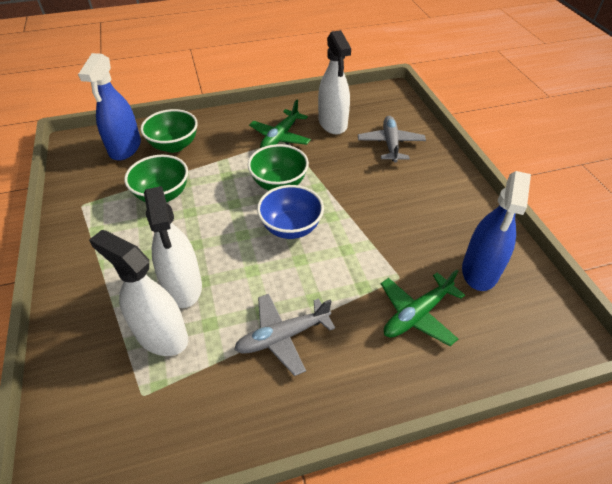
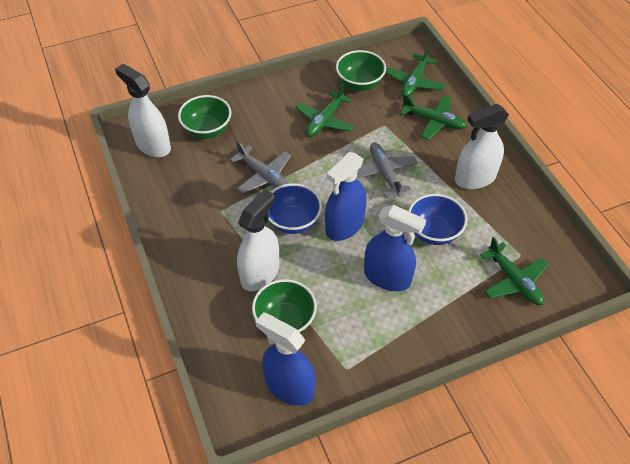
blue bowl: [257,185,324,239] = 1 -> [268,183,322,234] [408,194,467,245] = 2
blue spray bottle: [78,53,141,161] [462,171,531,291] = 2 -> [255,313,316,406] [325,152,367,241] [364,205,426,291] = 3
green plane: [249,100,311,148] [381,269,465,346] = 2 -> [295,84,354,137] [385,46,445,97] [400,94,467,140] [480,237,549,305] = 4

